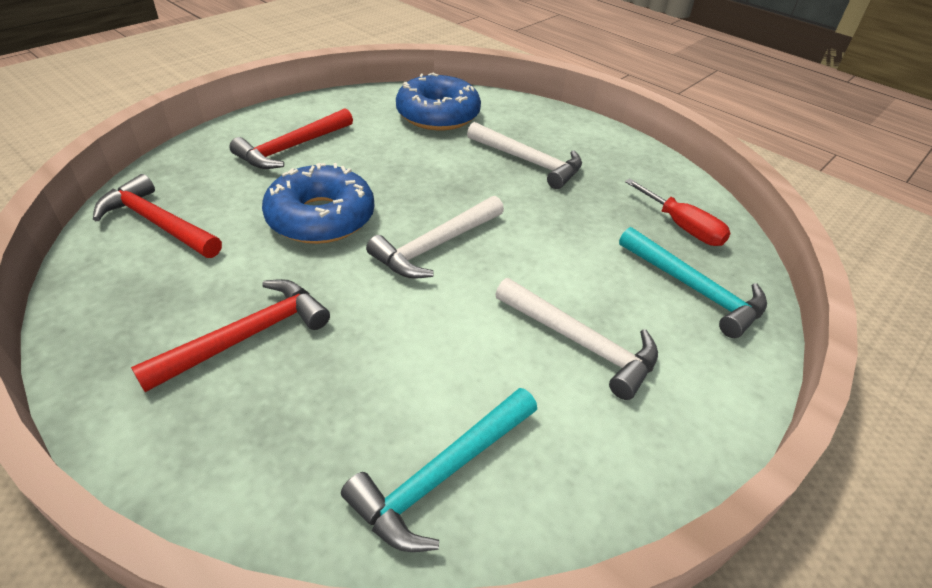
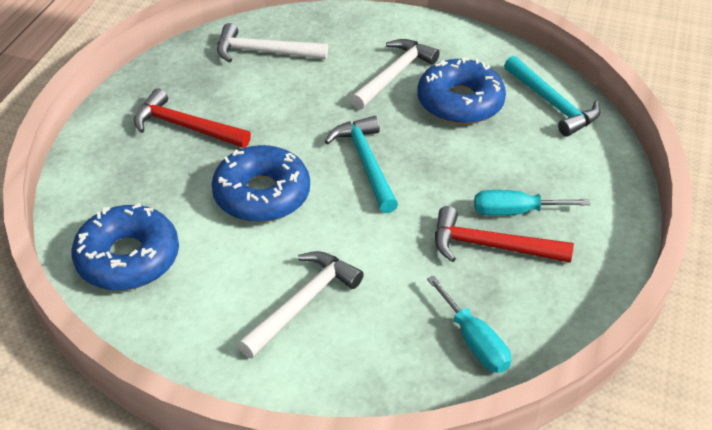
blue donut: [262,163,374,244] [396,72,481,130] = 2 -> [71,203,179,290] [212,145,310,222] [417,58,506,125] = 3
red hammer: [93,174,222,258] [131,279,330,392] [229,108,353,169] = 3 -> [134,88,251,148] [435,206,574,263] = 2
red screwdriver: [625,179,731,246] = 1 -> none = 0
turquoise screwdriver: none = 0 -> [427,276,511,373] [474,190,590,216] = 2

